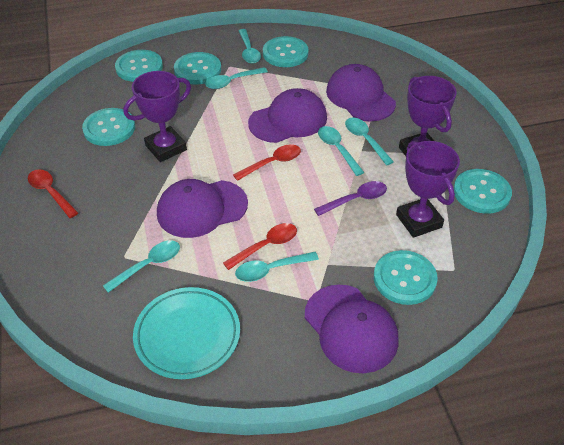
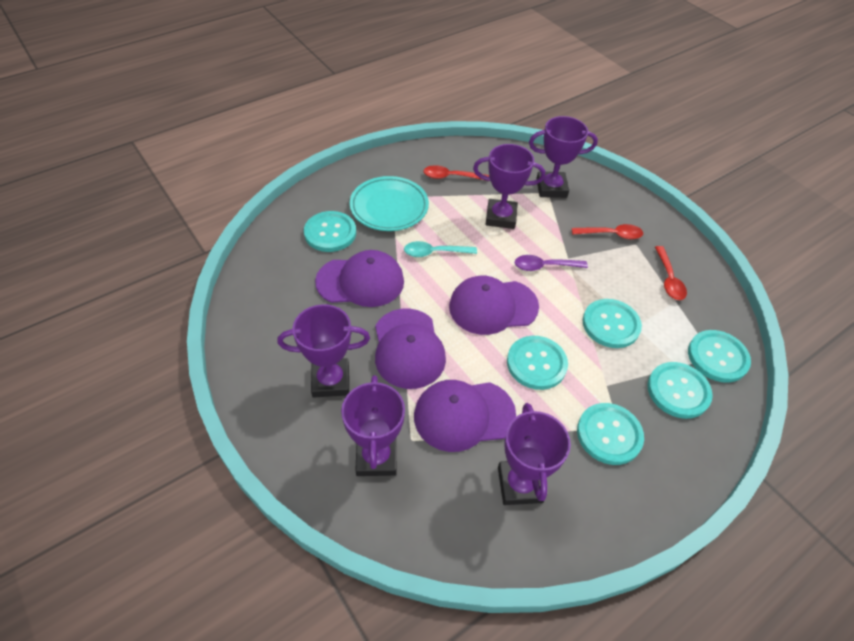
purple trophy: [124,71,191,162] [396,141,460,238] [399,76,456,156] = 3 -> [277,304,370,398] [341,375,405,476] [473,144,545,229] [498,403,571,505] [529,116,598,198] = 5
turquoise spoon: [103,240,180,293] [205,67,268,89] [235,252,319,282] [239,29,261,64] [318,126,364,176] [345,118,394,166] = 6 -> [404,241,477,257] = 1

